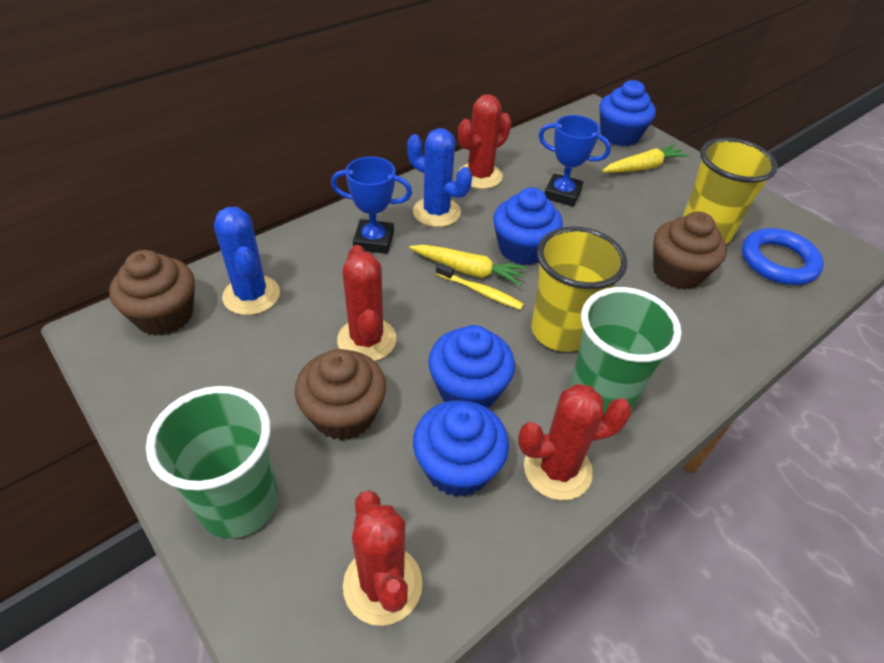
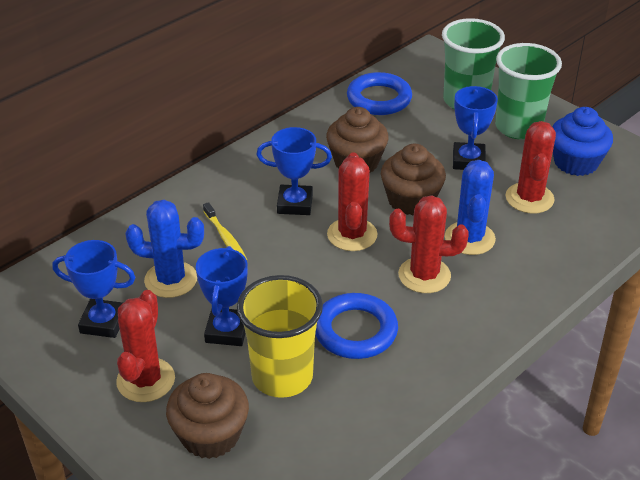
blue cupcake: [413,400,509,497] [428,325,515,408] [493,187,563,265] [599,80,656,146] = 4 -> [552,107,613,176] = 1
blue ring: [742,228,824,285] = 1 -> [315,293,398,359] [347,72,412,115] = 2
blue trophy: [331,156,412,254] [539,115,611,207] = 2 -> [52,240,136,338] [196,246,248,346] [257,127,332,215] [453,86,498,170] = 4
yellow carrot: [409,245,528,286] [602,144,689,173] = 2 -> none = 0
yellow cup: [531,227,627,352] [683,138,778,244] = 2 -> [237,275,323,398] = 1

